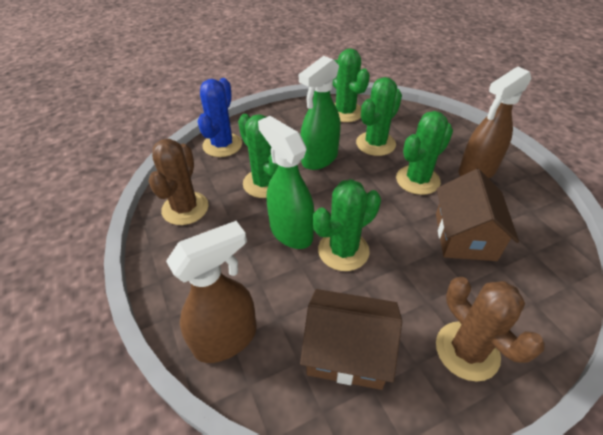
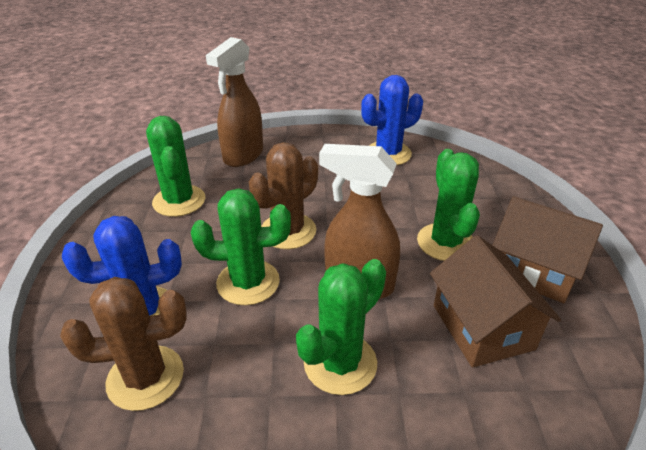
blue cactus: [198,78,242,157] = 1 -> [62,216,182,316] [361,75,423,165] = 2
green cactus: [238,114,278,198] [313,179,381,271] [333,48,370,122] [356,77,402,156] [396,111,453,195] = 5 -> [146,116,205,217] [191,188,291,305] [296,259,386,395] [417,149,480,261] = 4
green spray bottle: [258,116,314,249] [299,56,341,170] = 2 -> none = 0

